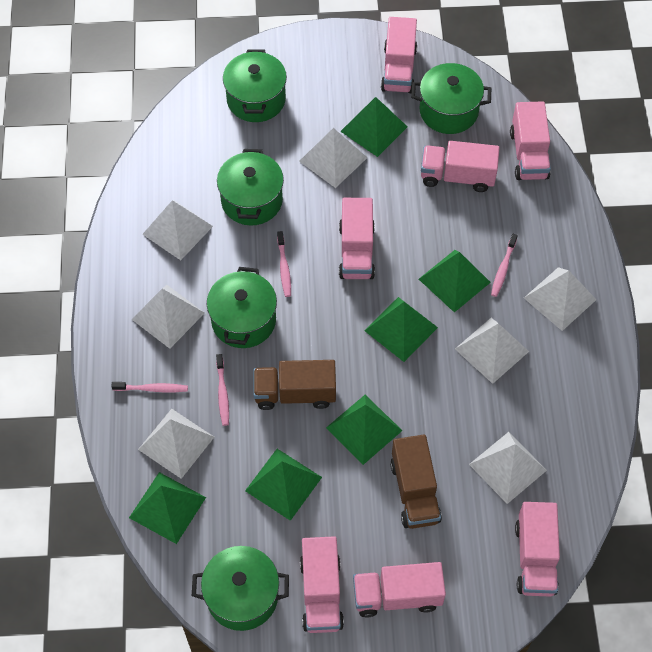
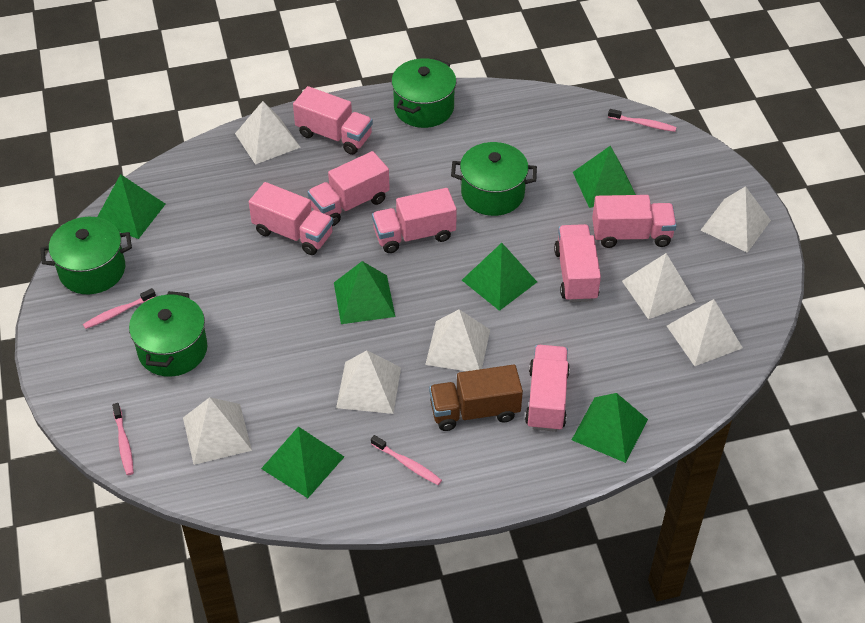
brown truck: [253,360,336,410] [390,435,442,529] = 2 -> [429,365,523,431] = 1
green pot: [192,546,289,631] [207,267,277,348] [217,149,284,226] [223,49,287,122] [411,63,491,134] = 5 -> [40,217,132,294] [129,291,207,377] [391,58,456,128] [451,142,537,216] = 4

